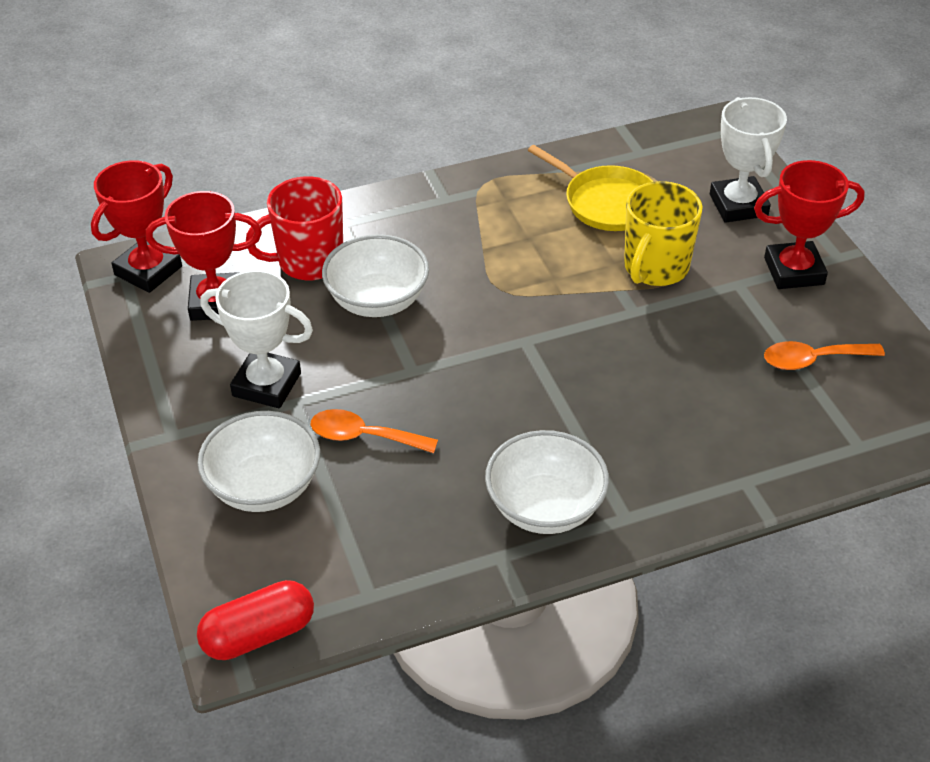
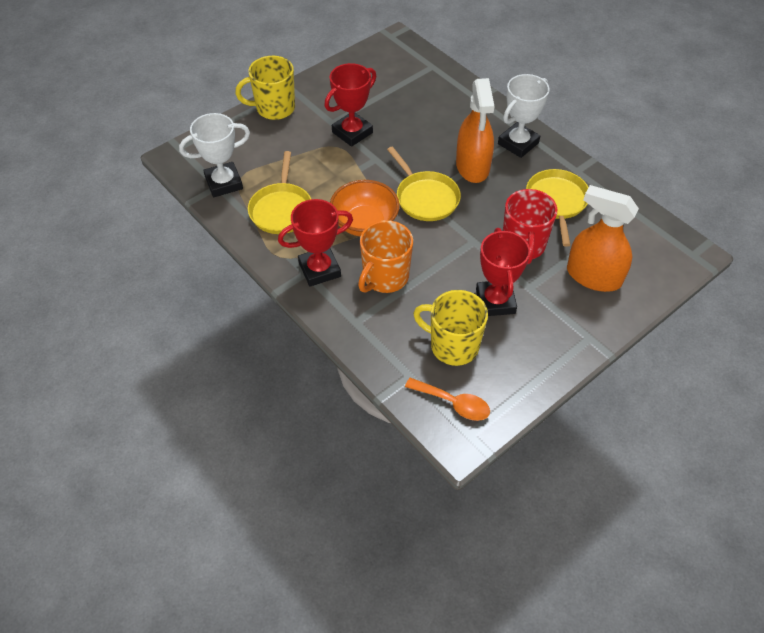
orange bowl: none = 0 -> [330,180,400,236] = 1
orange mug: none = 0 -> [358,220,413,293] = 1
orange spoon: [310,409,438,453] [764,341,885,370] = 2 -> [405,378,490,421] = 1
orange spray bottle: none = 0 -> [456,78,494,183] [567,185,639,292] = 2
red capsule: [197,580,314,660] = 1 -> none = 0
white bowl: [197,411,320,512] [322,234,429,317] [485,430,609,534] = 3 -> none = 0
yellow mug: [624,181,703,286] = 1 -> [235,56,295,120] [413,290,488,366] = 2
yellow pan: [528,145,654,231] = 1 -> [248,151,311,234] [387,146,461,221] [526,169,589,247] = 3

